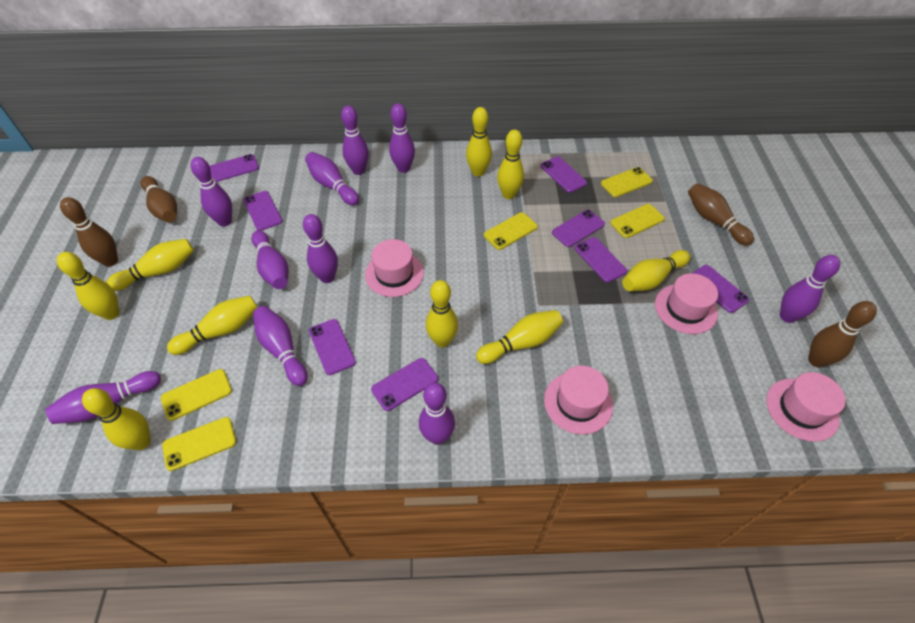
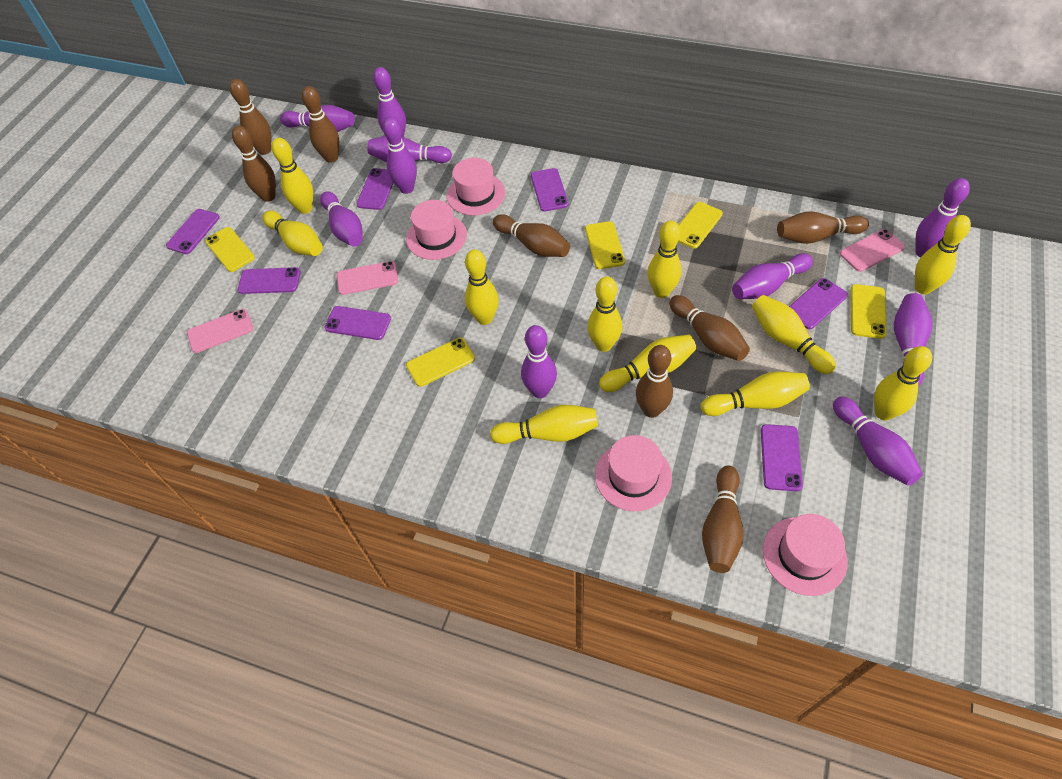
brown bowling pin: [60,197,118,267] [140,176,177,222] [688,183,754,246] [808,301,877,367] = 4 -> [229,79,271,155] [232,126,276,202] [302,86,339,163] [493,214,570,257] [636,345,673,418] [669,295,750,361] [702,465,744,573] [777,211,869,244] = 8
pink phone: none = 0 -> [187,309,253,353] [337,261,398,295] [840,229,905,272] = 3
purple phone: [210,154,259,182] [243,191,282,231] [309,319,356,375] [371,358,438,411] [541,157,587,193] [552,210,605,247] [575,237,627,283] [693,265,749,313] = 8 -> [166,209,220,254] [238,267,301,294] [324,306,391,340] [357,168,393,210] [531,168,569,212] [761,424,803,491] [789,278,848,329] = 7
yellow bowling pin: [57,252,119,320] [82,388,151,450] [106,239,194,291] [167,296,258,355] [426,280,458,347] [466,107,492,177] [476,310,563,364] [497,130,524,199] [622,250,690,291] = 9 -> [263,211,323,256] [272,138,313,214] [465,250,499,325] [490,405,598,444] [587,276,622,352] [599,335,697,392] [648,221,682,298] [701,371,810,416] [752,295,836,374] [874,346,932,421] [915,215,971,294] = 11

